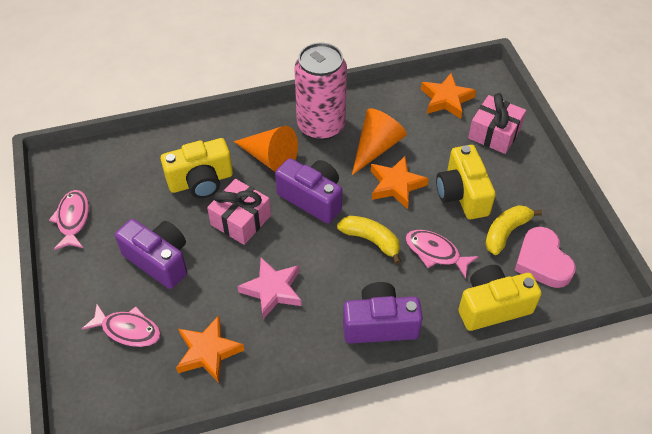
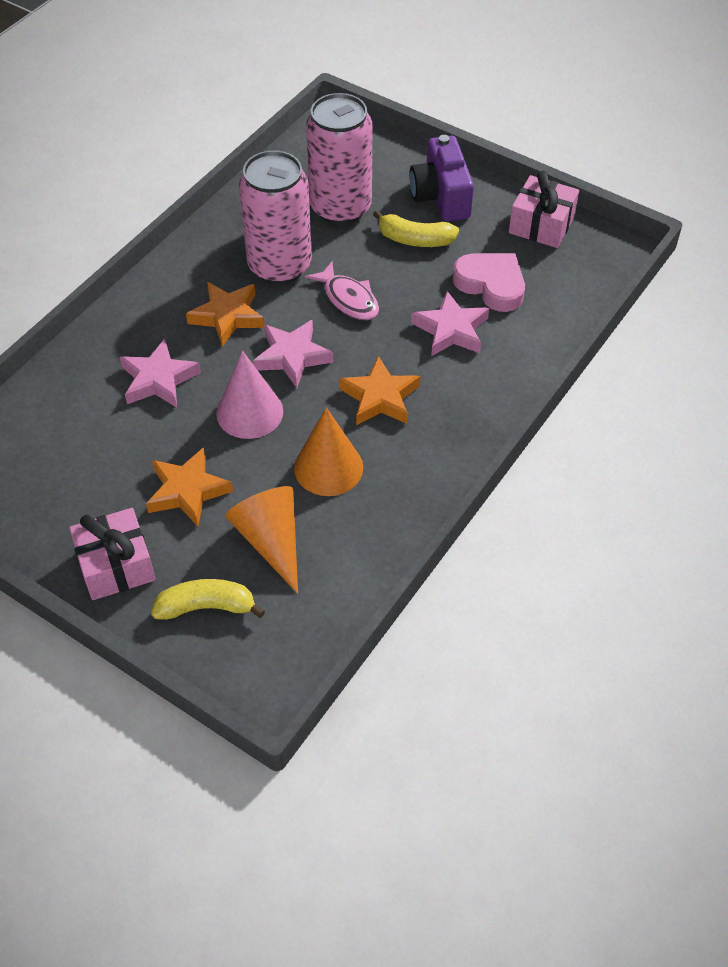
pink can: [294,42,347,140] = 1 -> [239,150,312,284] [306,93,372,224] = 2
pink cone: none = 0 -> [216,351,283,439] = 1
pink fish: [49,190,89,250] [82,304,161,347] [405,230,479,278] = 3 -> [305,261,379,320] = 1
pink star: [237,258,302,319] = 1 -> [120,339,201,408] [253,320,333,388] [411,291,489,356] = 3
purple camera: [115,219,187,289] [275,158,342,224] [343,282,423,344] = 3 -> [409,135,474,222] = 1
yellow camera: [161,138,233,198] [436,145,496,219] [458,265,542,331] = 3 -> none = 0

